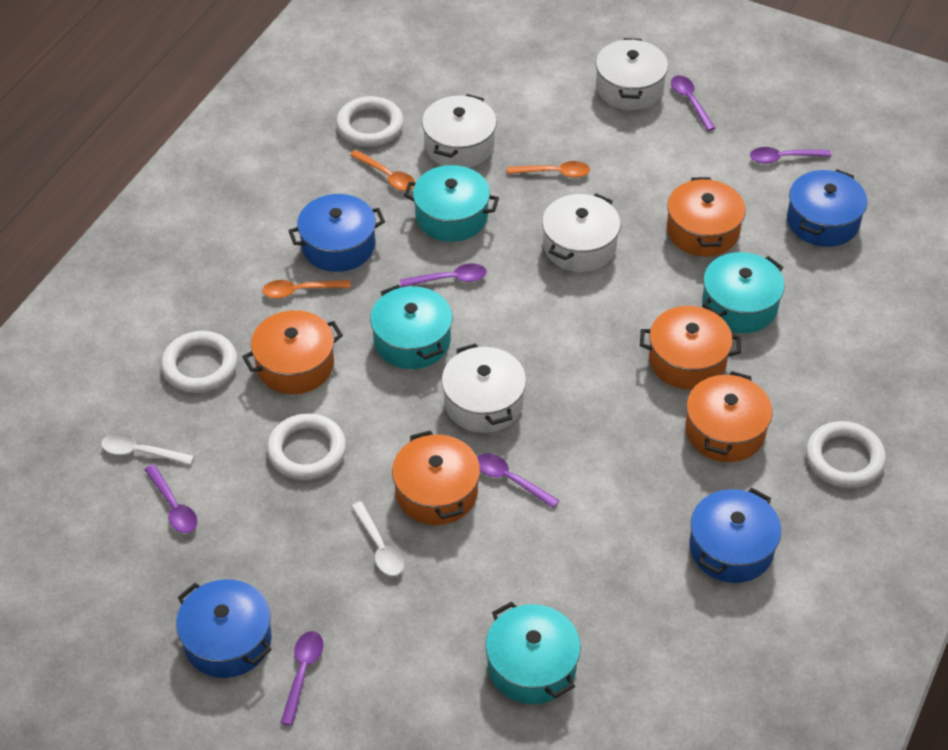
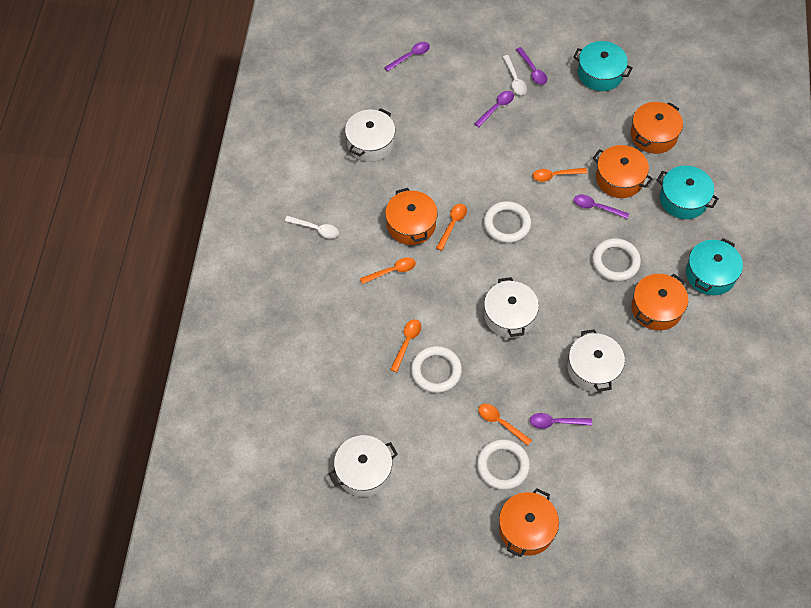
blue pot: [176,579,272,678] [288,194,385,272] [689,488,781,583] [787,169,867,247] = 4 -> none = 0
orange spoon: [262,280,351,298] [350,150,415,191] [507,161,590,178] = 3 -> [360,257,416,284] [390,319,421,372] [436,204,467,251] [478,404,532,446] [532,168,587,182] = 5
purple spoon: [144,464,197,533] [280,631,323,726] [400,263,487,287] [477,453,560,508] [671,75,716,131] [750,147,831,164] = 6 -> [384,42,430,72] [474,91,514,127] [516,47,547,85] [530,413,592,429] [574,195,629,219] = 5
turquoise pot: [370,284,453,369] [404,165,499,242] [486,601,581,704] [702,252,785,333] = 4 -> [573,41,633,91] [657,166,719,219] [686,238,743,295] = 3

